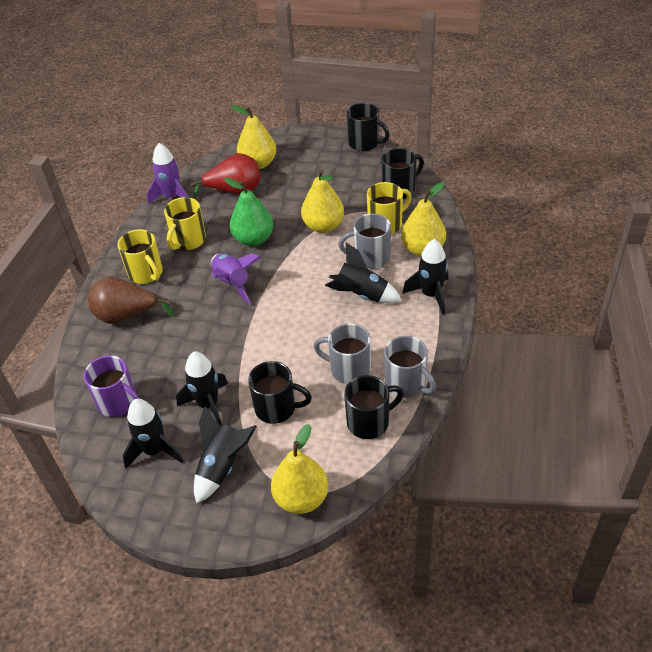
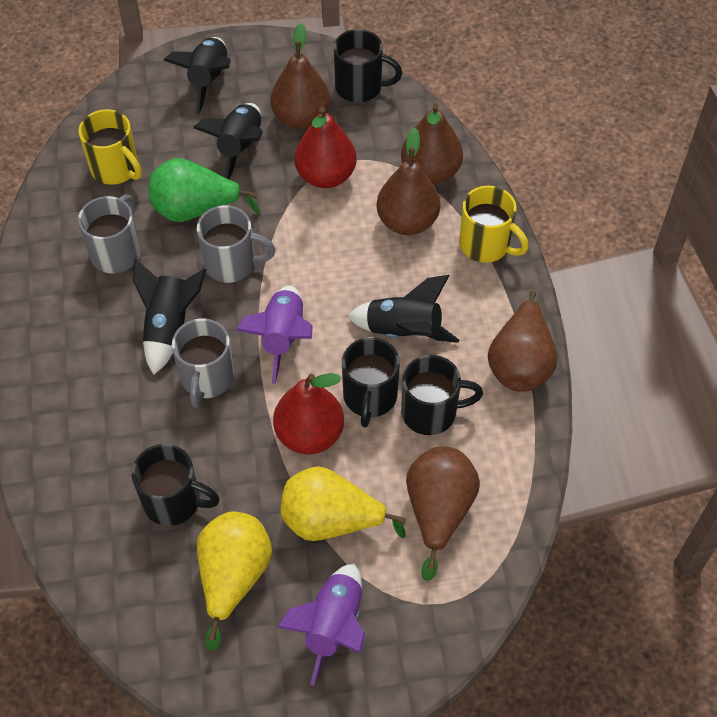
black rocket: [123,399,183,468] [176,351,228,425] [194,406,257,504] [325,243,402,304] [402,239,448,315] = 5 -> [133,258,207,375] [163,37,231,114] [193,103,263,179] [347,275,459,343] = 4
brown pear: [88,277,174,324] = 1 -> [271,23,331,129] [377,127,440,235] [401,103,463,185] [406,446,480,581] [488,291,557,392] = 5
purple mug: [84,355,140,417] = 1 -> none = 0
red pear: [191,153,260,198] = 1 -> [273,373,344,454] [294,107,356,188] = 2
yellow mug: [118,229,163,284] [164,197,206,250] [367,182,411,234] = 3 -> [78,109,142,185] [459,185,529,263] = 2
yellow pear: [231,105,276,169] [271,424,329,514] [301,169,344,233] [401,182,446,256] = 4 -> [197,512,272,651] [280,466,406,541] = 2

